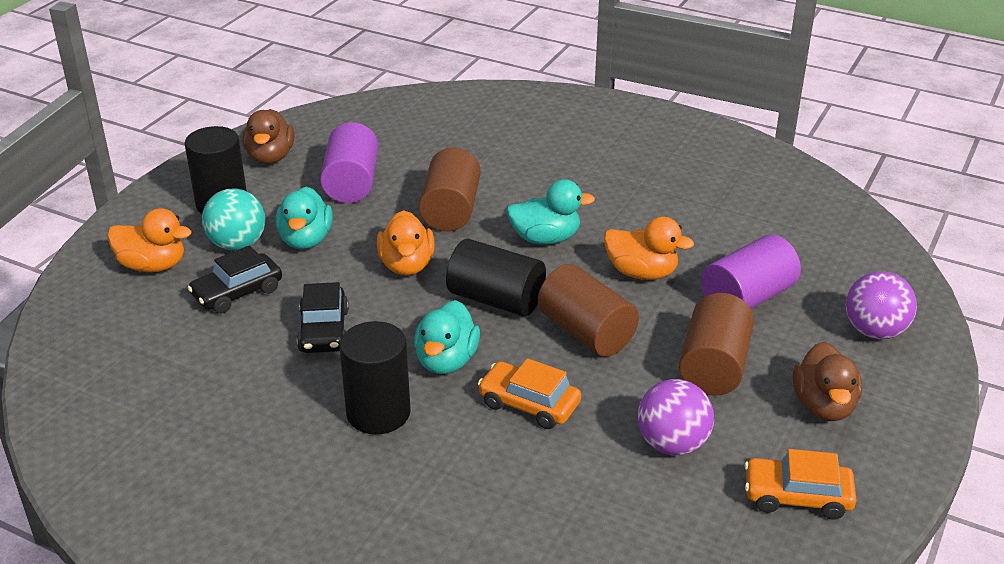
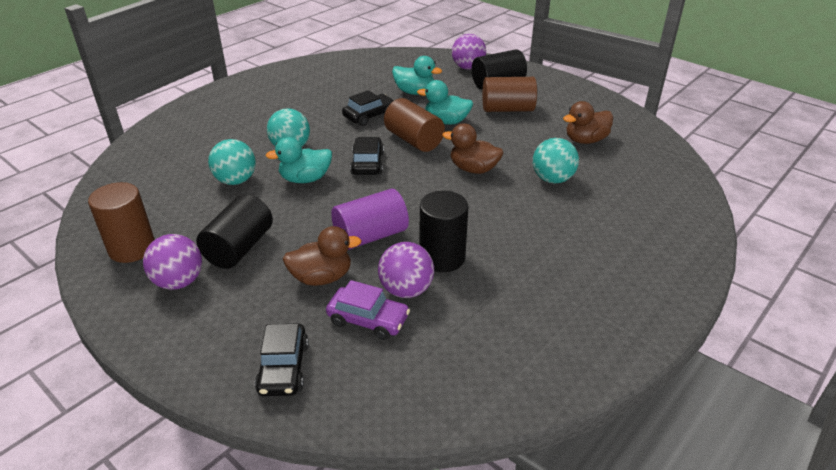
black car: [188,245,282,314] [297,282,349,353] = 2 -> [255,324,309,396] [342,90,395,126] [350,137,384,175] = 3
brown duck: [242,109,294,164] [793,342,862,421] = 2 -> [283,226,362,286] [442,123,503,174] [563,101,613,144] = 3
orange car: [478,358,581,429] [745,449,856,519] = 2 -> none = 0
orange duck: [107,208,192,272] [377,210,435,276] [604,217,694,280] = 3 -> none = 0
purple ball: [638,379,714,455] [846,271,917,339] = 2 -> [143,234,202,290] [378,242,434,298] [452,34,486,70] = 3
purple car: none = 0 -> [326,280,410,340] = 1
purple cylinder: [320,122,378,203] [701,234,801,309] = 2 -> [331,189,409,250] = 1
turquoise ball: [202,189,265,251] = 1 -> [208,139,256,185] [267,108,310,147] [533,138,579,183] = 3

